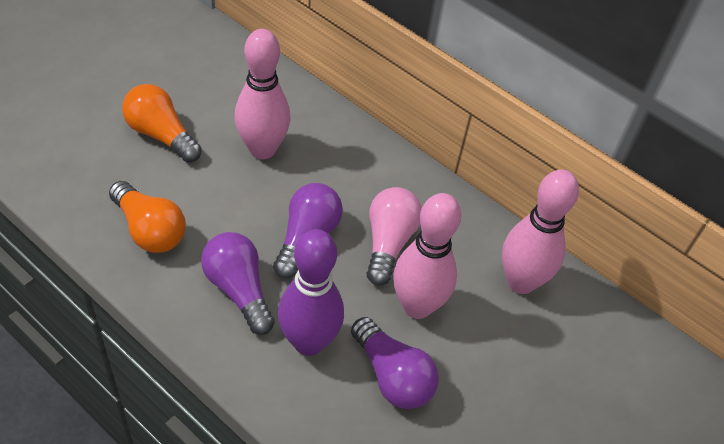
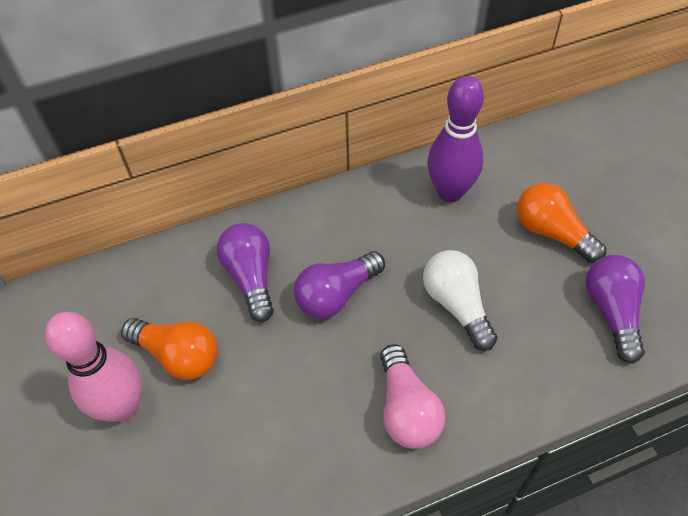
pink bowling pin: [234,29,291,159] [393,193,461,319] [502,169,579,294] = 3 -> [45,312,142,422] = 1
white light bulb: none = 0 -> [423,250,497,351] = 1

